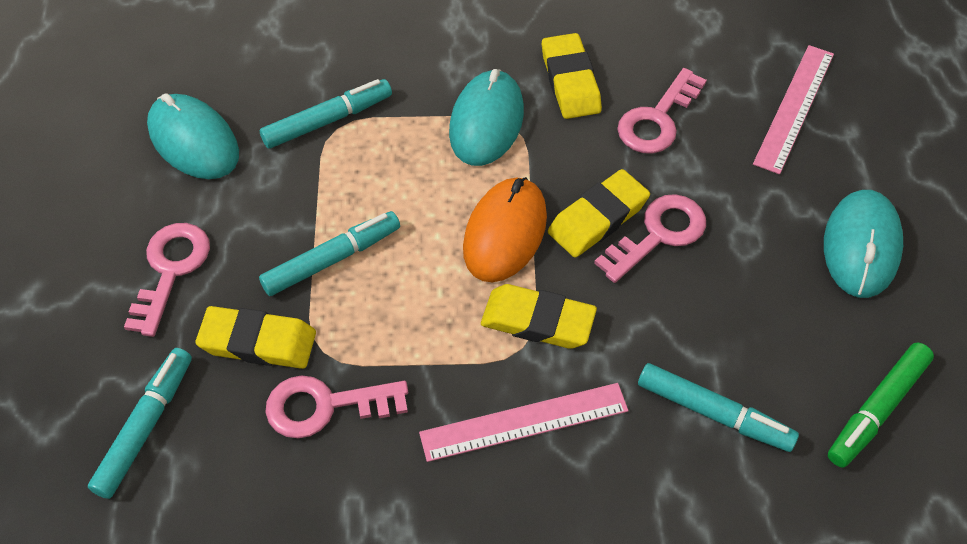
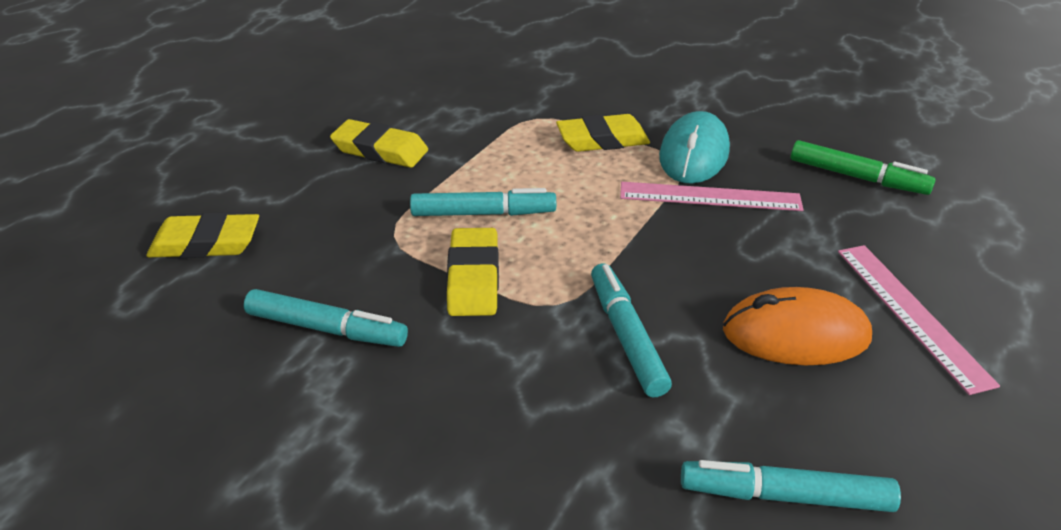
pink key: [124,223,210,337] [265,376,408,438] [594,194,706,283] [617,68,707,154] = 4 -> none = 0
turquoise mouse: [147,93,239,179] [449,69,524,166] [824,190,903,298] = 3 -> [659,111,730,184] = 1

